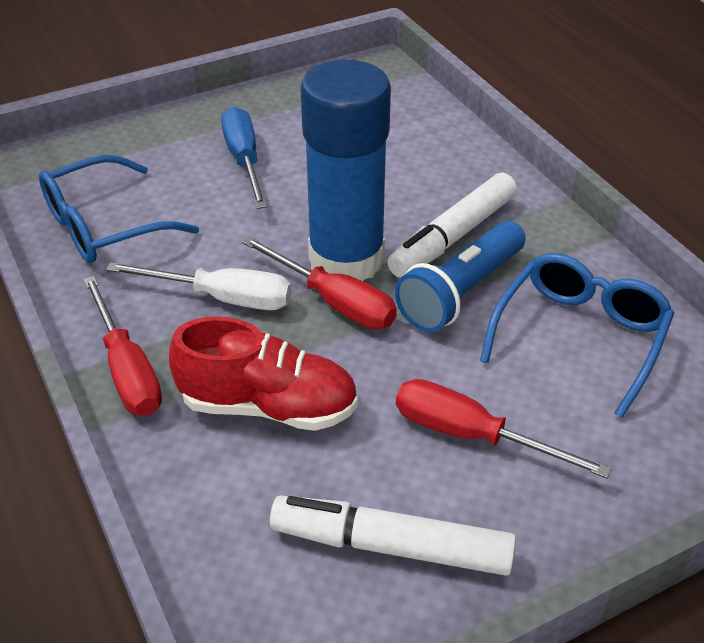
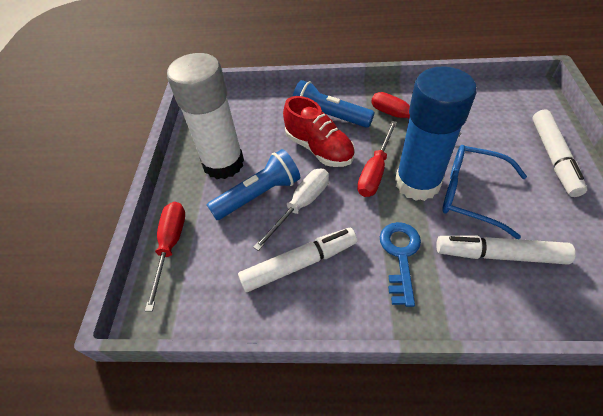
blue flashlight: [395,221,525,332] = 1 -> [207,149,300,220] [293,80,375,128] = 2
blue glasses: [39,155,199,263] [480,253,674,418] = 2 -> [442,145,527,239] = 1
blue key: none = 0 -> [380,222,421,307] = 1
blue screwdriver: [221,107,267,209] = 1 -> none = 0
white glue stick: none = 0 -> [167,53,244,179] = 1
white marker: [270,496,516,576] [387,173,517,278] = 2 -> [238,228,357,292] [436,235,576,265] [532,109,587,197] = 3

